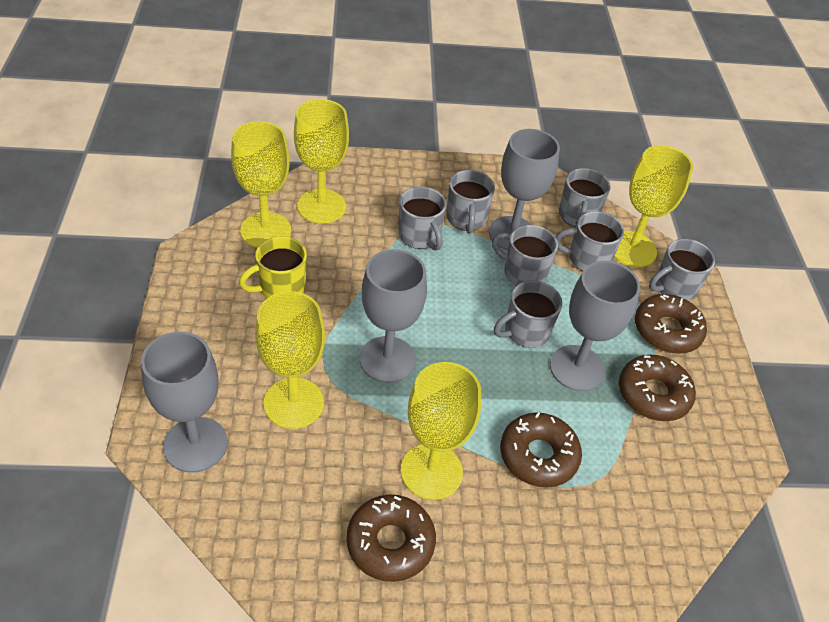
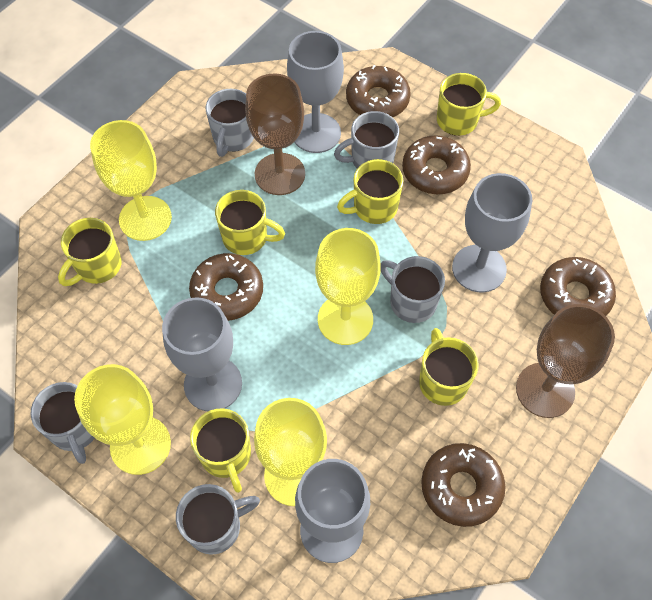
brown donut: [346,495,436,582] [500,413,582,488] [619,355,696,421] [635,294,707,354] = 4 -> [189,253,263,321] [346,65,411,117] [402,135,471,194] [421,443,506,527] [540,257,616,316] = 5
brown goblet: none = 0 -> [245,73,305,195] [516,304,615,418] = 2
grey mug: [398,187,446,251] [446,170,495,234] [492,225,558,286] [494,280,562,348] [555,211,624,271] [559,168,611,227] [649,239,715,301] = 7 -> [30,382,95,464] [176,484,260,555] [206,89,254,157] [334,111,399,169] [381,256,445,323] = 5
yellow goblet: [231,121,291,248] [255,291,325,429] [294,99,349,224] [401,362,481,500] [614,145,693,267] = 5 -> [74,364,171,475] [90,120,172,241] [254,398,327,506] [315,228,381,345] = 4
yellow mug: [239,236,307,298] = 1 -> [58,218,122,286] [190,408,251,493] [215,190,285,255] [337,159,404,224] [419,328,479,406] [437,73,501,136] = 6

